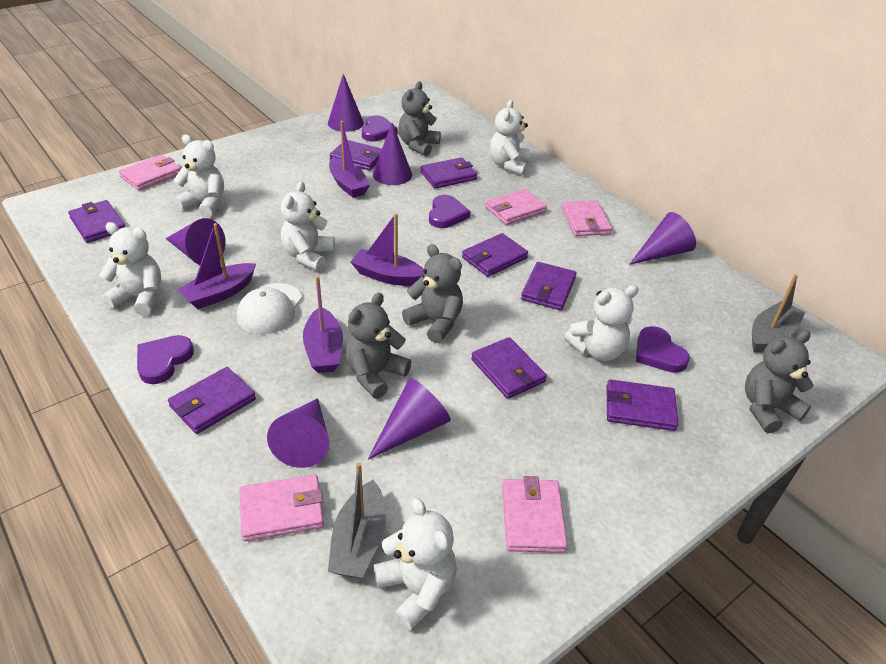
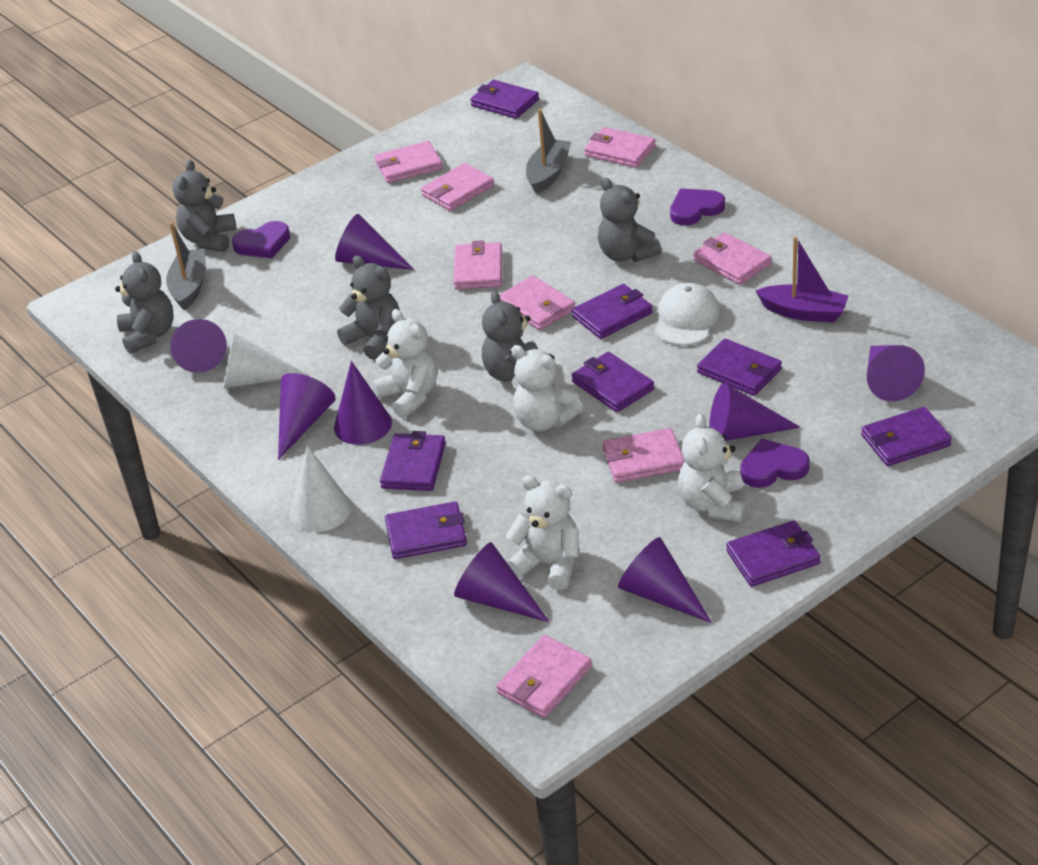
grey teddy bear: [346,293,411,399] [398,81,441,156] [402,244,463,343] [745,330,814,433] = 4 -> [115,251,174,354] [173,160,236,252] [337,255,400,360] [482,291,538,382] [598,178,662,262] = 5
pink wallet: [119,155,181,191] [239,475,324,541] [486,189,547,225] [502,476,568,553] [561,200,612,236] = 5 -> [375,141,443,183] [421,163,494,211] [454,240,502,290] [496,635,592,718] [499,275,575,330] [584,127,656,168] [602,428,685,483] [693,232,772,285] = 8
purple boat: [178,223,256,309] [303,276,343,373] [329,121,370,198] [351,213,424,286] = 4 -> [755,237,849,323] = 1
purple cone: [165,218,226,265] [267,398,329,468] [328,74,364,132] [368,378,451,459] [373,123,412,185] [629,212,696,265] = 6 -> [170,319,227,373] [278,373,336,460] [334,361,392,445] [335,214,414,270] [454,542,550,622] [618,537,712,623] [709,383,801,441] [867,345,925,402] = 8
purple heart: [137,335,194,384] [362,115,397,141] [429,195,470,228] [636,326,690,373] = 4 -> [232,221,290,258] [670,189,725,225] [740,439,810,488] = 3
white cone: none = 0 -> [223,333,308,388] [291,445,351,532] = 2
white teddy bear: [99,222,161,316] [173,134,224,218] [281,181,335,271] [373,498,457,631] [490,100,530,175] [565,285,639,361] = 6 -> [372,309,437,418] [506,475,579,590] [511,345,583,431] [678,414,745,522] = 4

